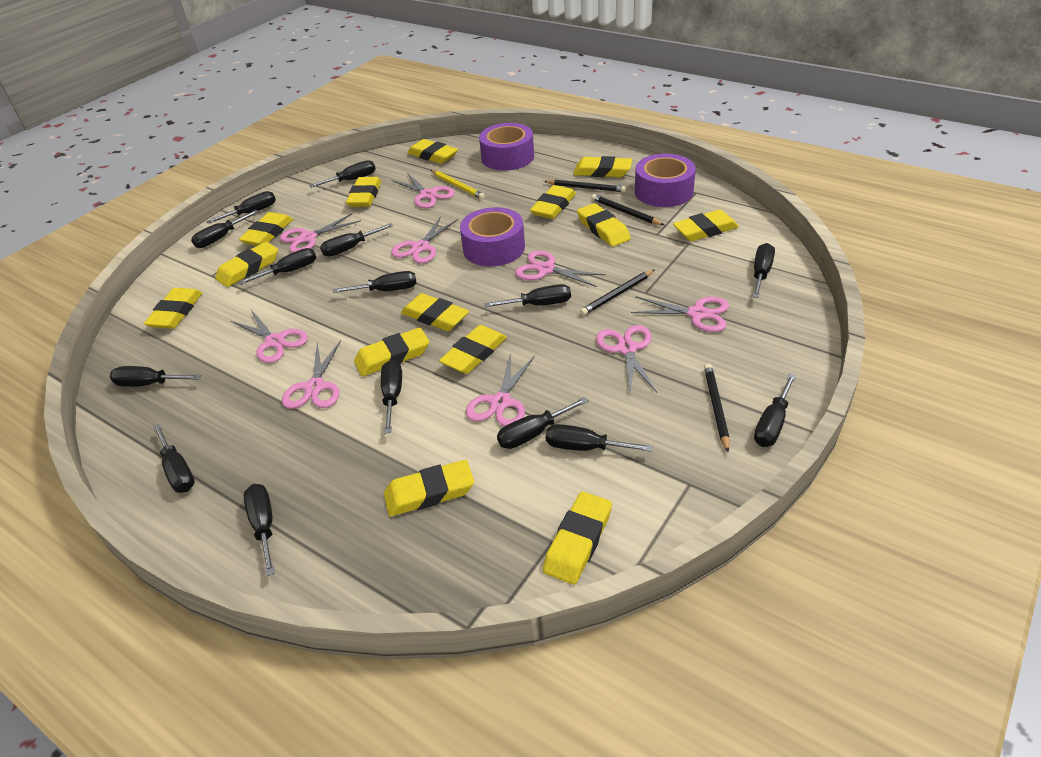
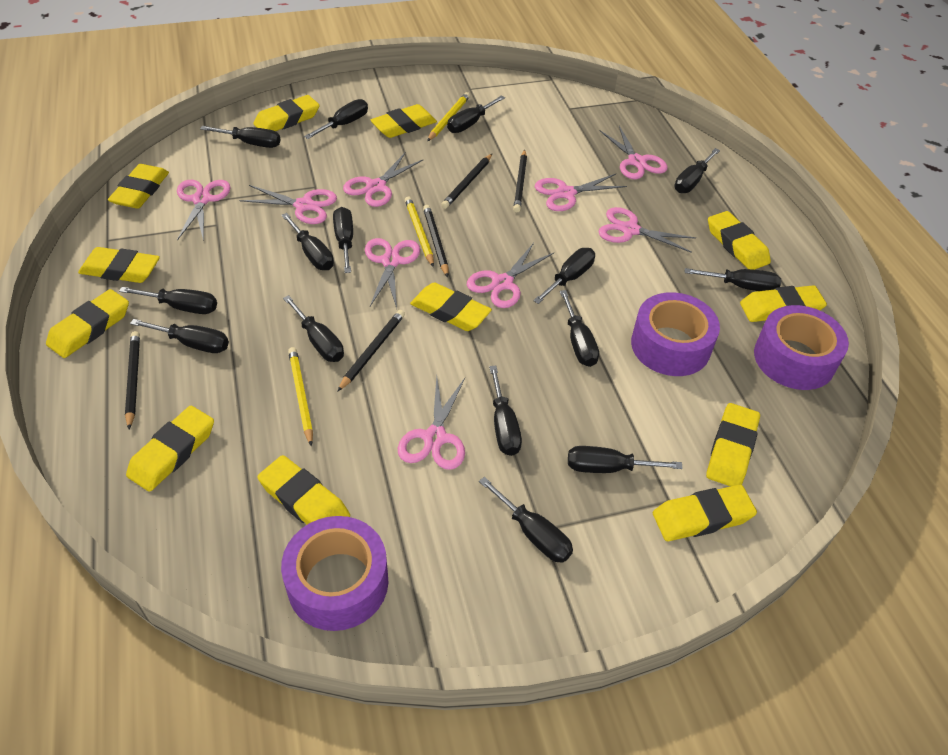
black pencil: [544,179,627,193] [580,270,654,316] [591,194,664,225] [704,364,730,452] = 4 -> [125,331,140,429] [337,310,405,392] [423,205,448,277] [441,154,492,209] [513,150,527,212] = 5
yellow eraser: [144,288,202,329] [215,242,278,287] [239,212,293,246] [346,177,381,207] [354,327,429,376] [384,460,474,516] [401,293,469,331] [408,139,458,164] [439,325,507,374] [530,185,576,219] [543,492,612,585] [573,156,632,177] [577,203,631,247] [673,210,739,241] = 14 -> [46,289,129,358] [78,247,160,283] [108,164,169,209] [126,406,214,492] [253,95,319,131] [258,455,350,525] [370,104,437,138] [410,282,492,331] [653,485,757,541] [706,403,760,487] [708,211,771,270] [740,285,827,322] = 12
yellow pencil: [431,170,485,199] = 1 -> [288,347,313,447] [405,197,434,267] [427,92,470,141] = 3

